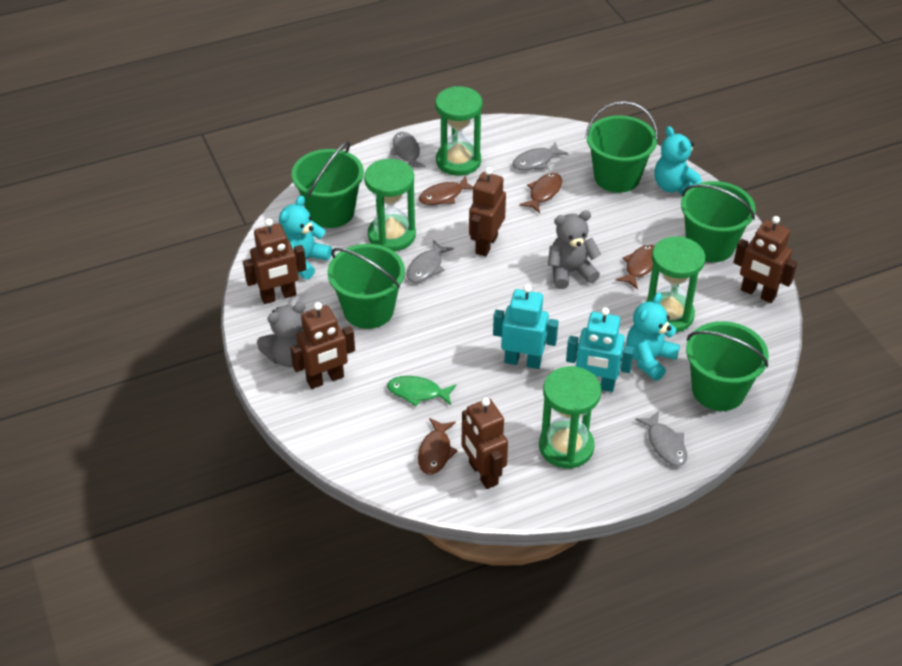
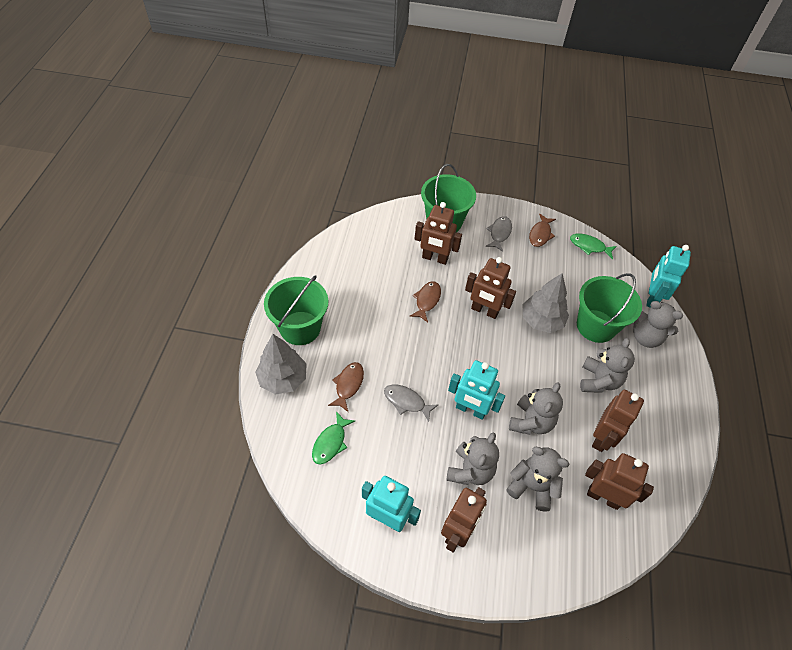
brown fish: [418,418,458,475] [419,175,474,205] [519,173,562,213] [615,245,654,290] = 4 -> [328,362,364,412] [409,281,441,322] [529,213,556,247] = 3
green bucket: [291,141,364,228] [327,244,405,329] [585,101,658,193] [681,181,756,262] [686,321,769,411] = 5 -> [264,275,328,345] [421,164,476,232] [577,273,642,343] = 3
green fish: [387,376,456,406] = 1 -> [312,412,355,465] [570,234,617,259] = 2
green hourglass: [364,159,416,251] [435,86,483,176] [539,366,601,469] [646,236,705,333] = 4 -> none = 0
grey fish: [390,132,426,168] [406,240,454,283] [512,142,568,170] [635,411,687,466] = 4 -> [384,385,439,422] [486,216,512,252] = 2
grey teddy bear: [257,302,306,367] [548,210,601,289] = 2 -> [446,433,499,485] [506,447,569,511] [509,382,563,435] [580,338,635,393] [633,301,683,348] = 5
grey tree: none = 0 -> [255,334,307,395] [522,273,569,333] = 2
turquoise robot: [493,285,558,369] [566,307,634,392] = 2 -> [362,476,421,532] [448,360,505,420] [646,245,691,308] = 3
turquoise teddy bear: [279,196,332,279] [626,293,680,381] [654,126,702,194] = 3 -> none = 0

